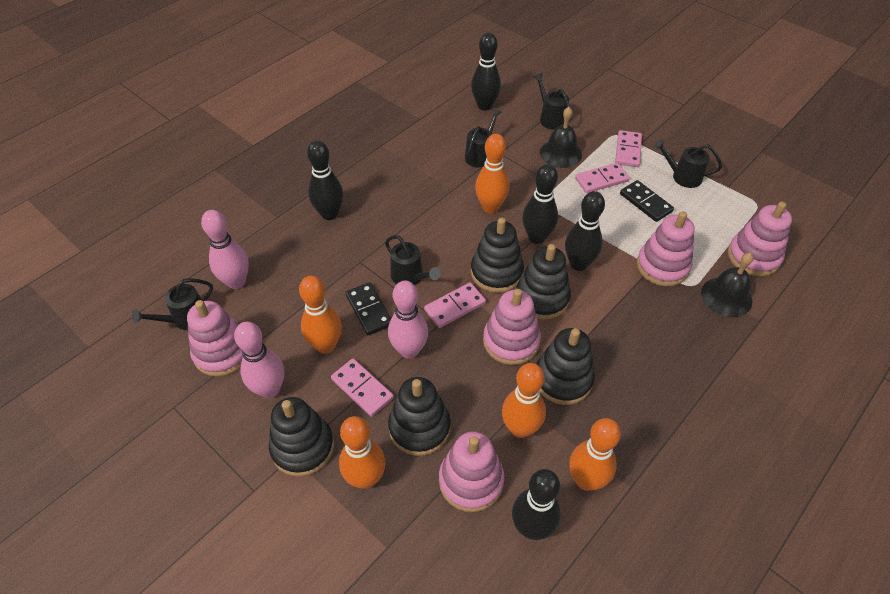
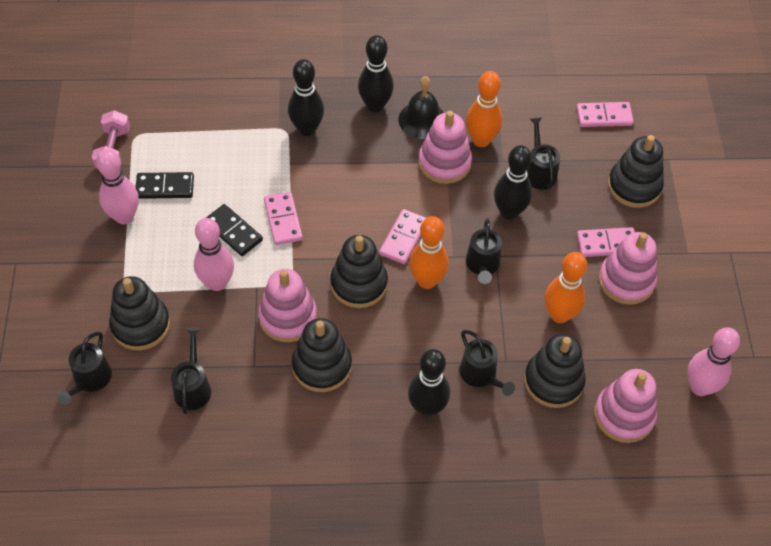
black bell: [540,107,582,168] [701,253,753,317] = 2 -> [398,76,444,139] = 1
black bowling pin: [307,140,343,220] [471,33,501,111] [512,469,561,540] [522,164,558,244] [565,191,605,271] = 5 -> [288,59,324,136] [358,35,394,112] [408,349,450,417] [494,145,532,220] = 4
orange bowling pin: [299,276,342,354] [339,416,386,489] [475,134,509,213] [502,363,546,438] [569,418,621,491] = 5 -> [409,216,449,289] [466,71,502,147] [545,252,587,323] = 3
pink dumbbell: none = 0 -> [92,110,130,169] = 1
pink stacking toy: [187,300,243,377] [439,432,505,512] [483,289,541,365] [637,211,695,286] [728,202,792,276] = 5 -> [258,269,317,342] [418,111,472,184] [594,369,657,443] [598,232,657,305] = 4

